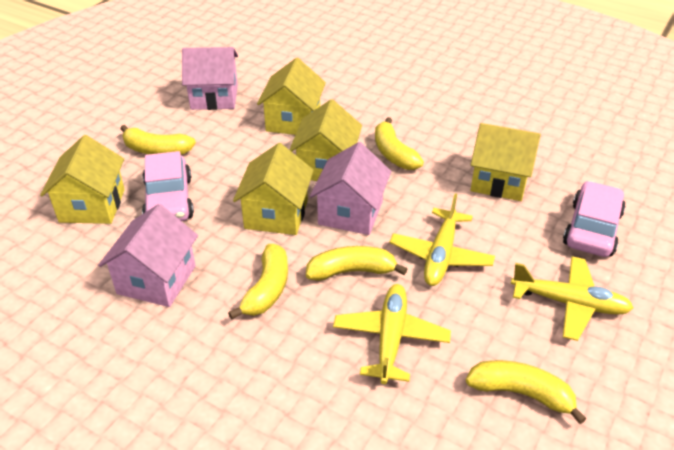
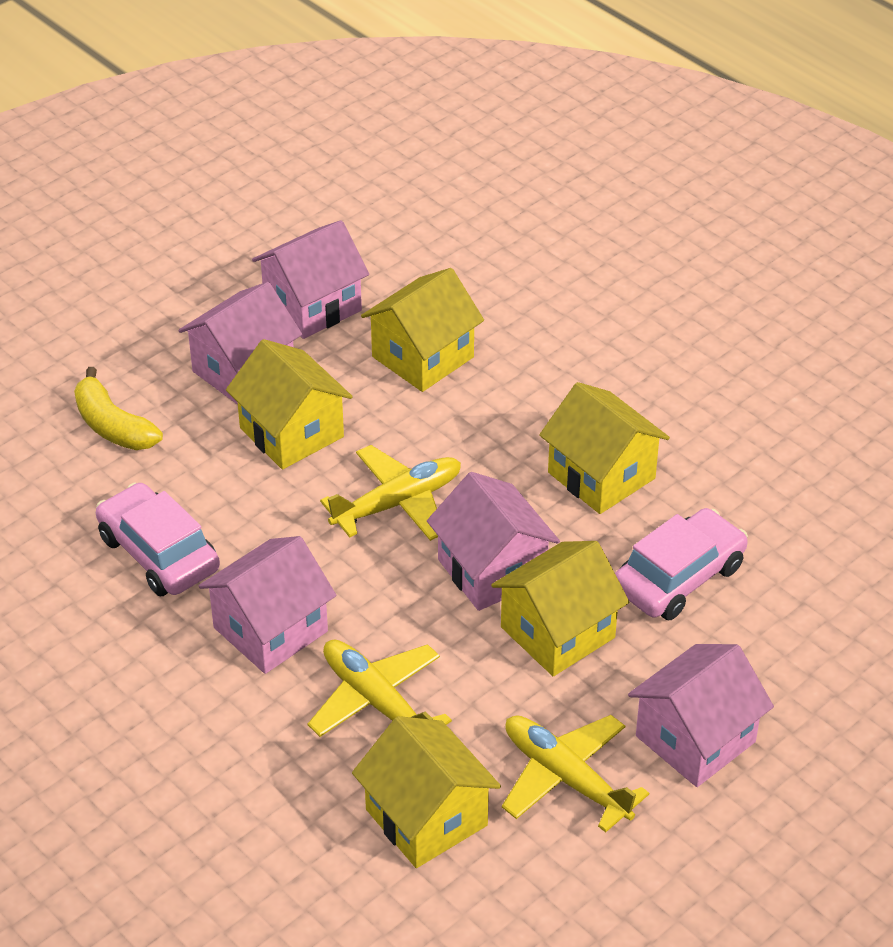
pink house: [98,204,198,307] [182,47,238,110] [310,142,391,235] = 3 -> [178,282,302,405] [199,536,336,674] [252,220,369,339] [427,472,560,611] [628,644,774,787] = 5
yellow banana: [120,125,196,155] [228,244,288,319] [306,246,407,281] [375,117,424,170] [466,360,587,424] = 5 -> [74,367,163,450] = 1

